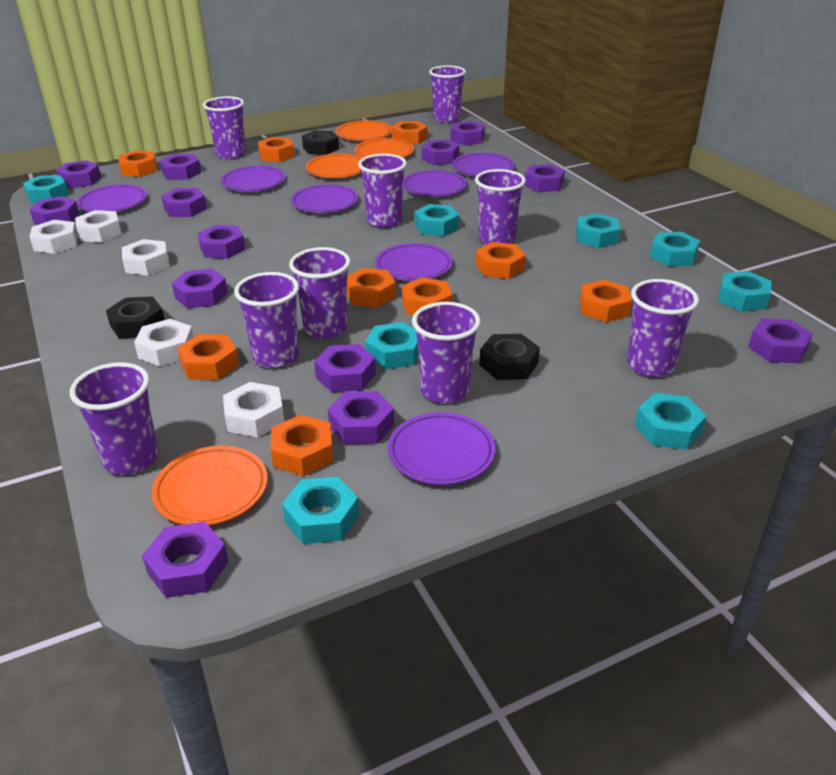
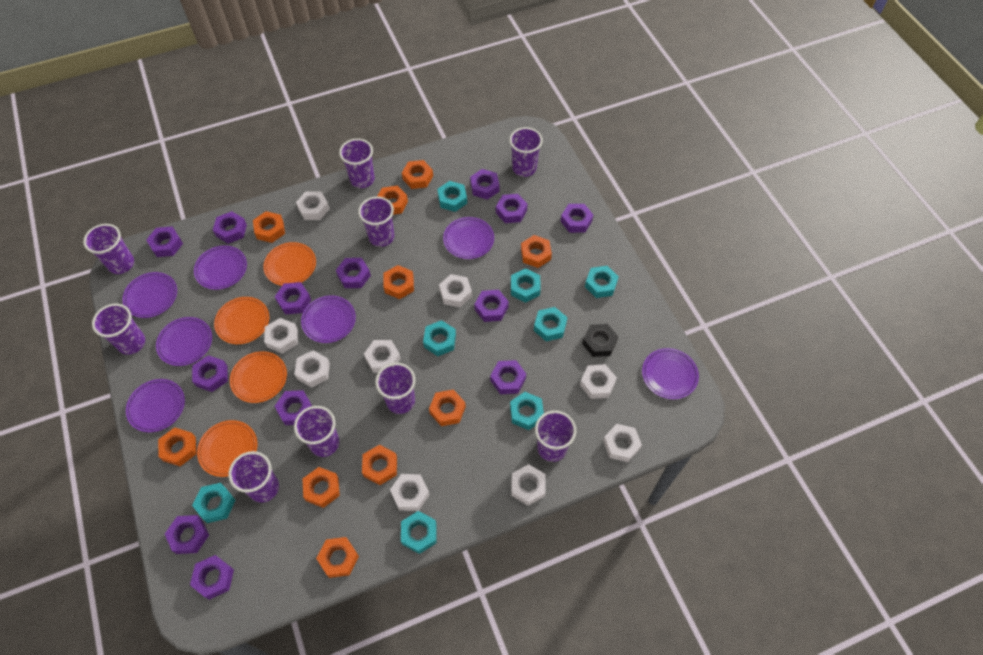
black nut: [106,296,165,338] [302,131,339,155] [479,334,540,380] = 3 -> [582,324,618,357] = 1
orange nut: [119,150,157,177] [177,334,239,380] [258,137,294,162] [271,415,333,476] [347,268,396,308] [391,121,427,144] [402,277,452,316] [476,242,526,279] [580,280,632,322] = 9 -> [158,427,196,466] [253,211,285,243] [302,467,340,508] [316,537,359,578] [362,445,397,485] [378,186,408,215] [383,265,414,299] [402,160,433,189] [429,389,466,426] [521,235,552,268] = 10
white nut: [29,220,78,254] [75,210,122,242] [122,239,170,276] [134,319,194,366] [223,382,285,438] = 5 -> [264,318,298,354] [294,350,330,388] [296,192,330,220] [364,340,401,373] [390,474,430,511] [439,274,472,307] [511,464,546,506] [580,364,617,399] [603,424,642,462] = 9

